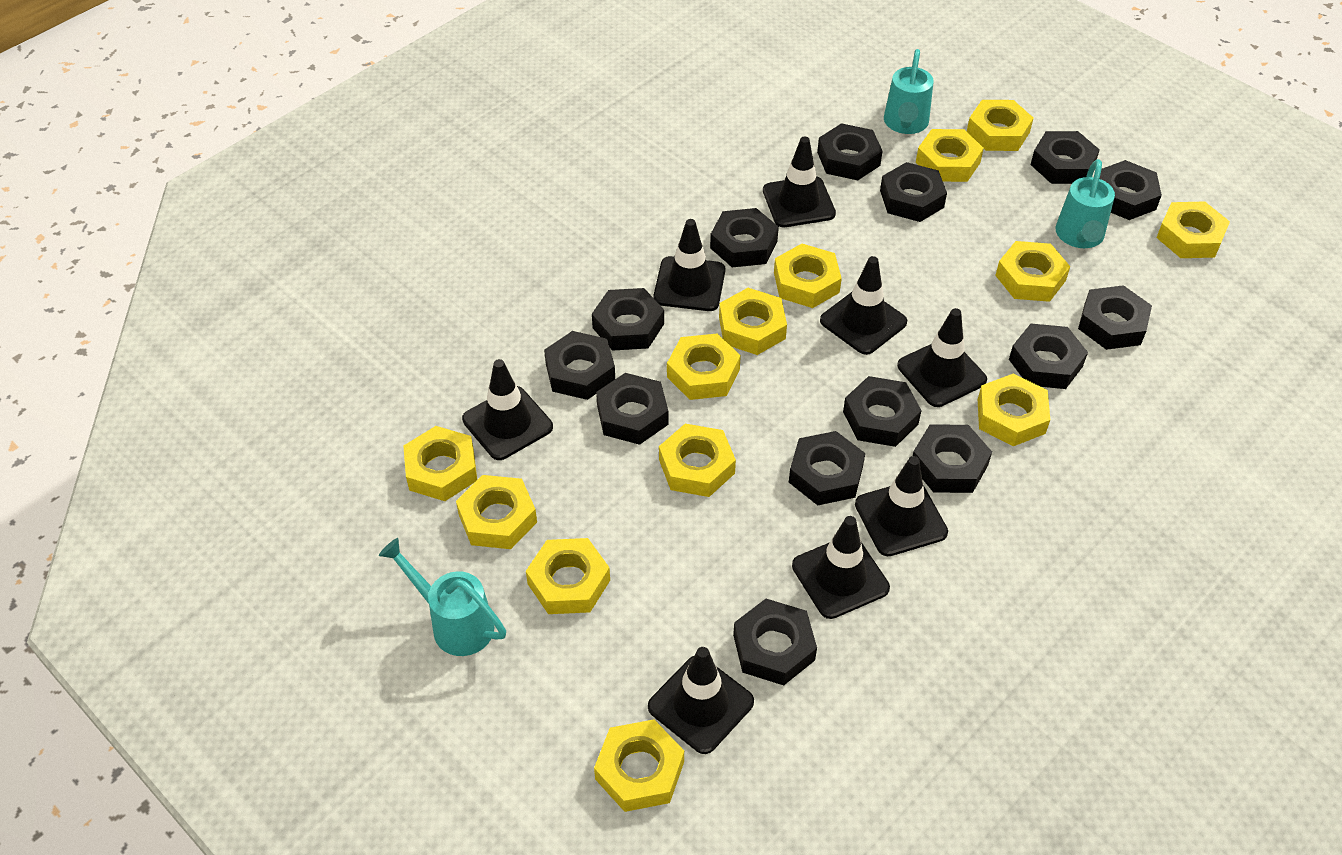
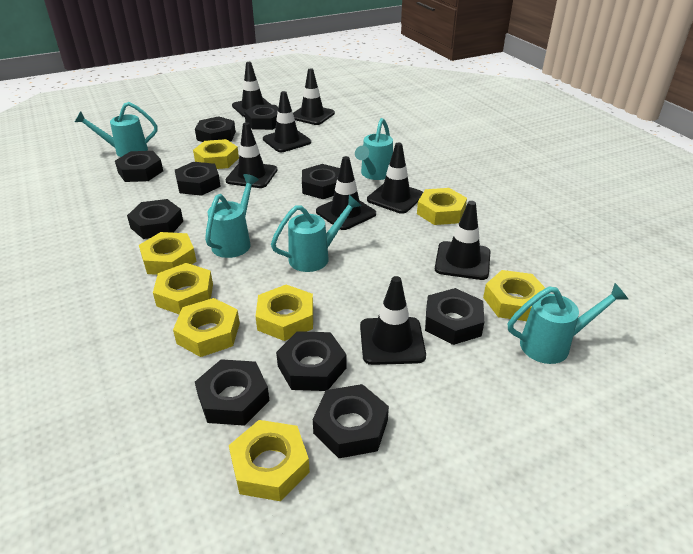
black nut: [544,331,615,400] [592,288,664,351] [596,373,668,445] [710,208,779,267] [733,599,817,685] [789,431,865,505] [817,123,883,180] [843,376,922,447] [880,162,947,222] [913,424,992,493] [1009,324,1088,389] [1030,131,1100,184] [1078,285,1152,350] [1100,160,1162,220] = 14 -> [115,151,163,182] [127,199,183,239] [175,162,221,196] [195,116,236,142] [195,359,270,426] [244,105,278,130] [276,331,346,391] [302,164,340,199] [313,384,389,458] [425,288,484,345] = 10
turquoise watering can: [379,538,506,656] [884,49,934,134] [1055,159,1115,248] = 3 -> [75,102,157,157] [205,174,259,258] [271,195,362,272] [355,118,393,180] [508,283,629,364] = 5
yellow nut: [403,426,477,501] [456,475,537,549] [526,538,610,614] [594,719,684,812] [659,424,736,497] [667,334,741,400] [719,288,787,355] [774,244,842,308] [916,129,984,182] [967,100,1034,151] [978,373,1050,446] [995,241,1070,302] [1156,201,1230,258] = 13 -> [139,232,196,275] [153,263,213,314] [173,298,240,357] [193,139,239,169] [229,420,310,501] [255,285,313,341] [417,188,467,225] [483,270,545,321] = 8

